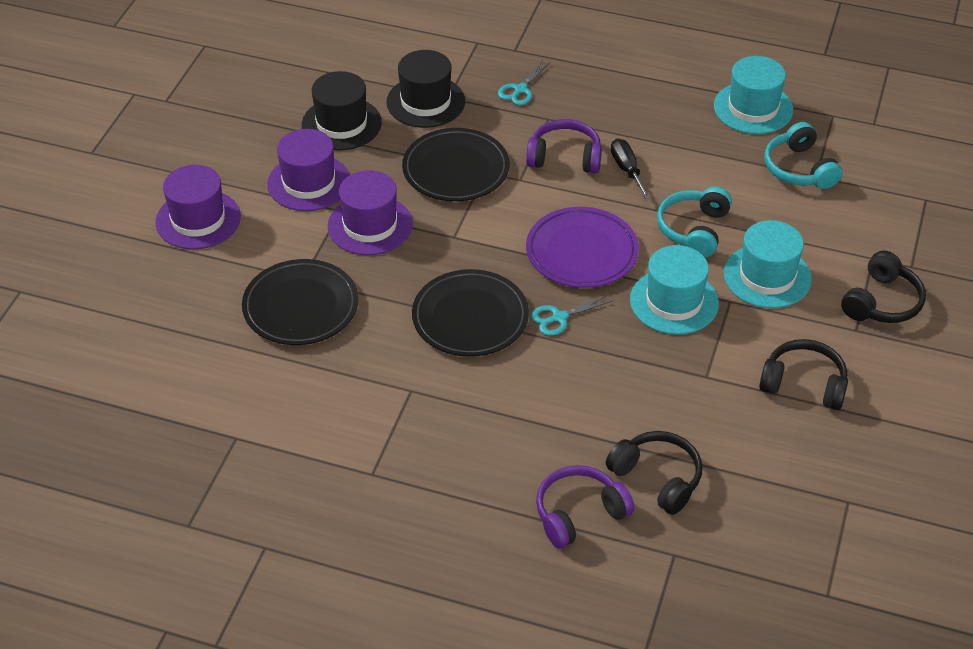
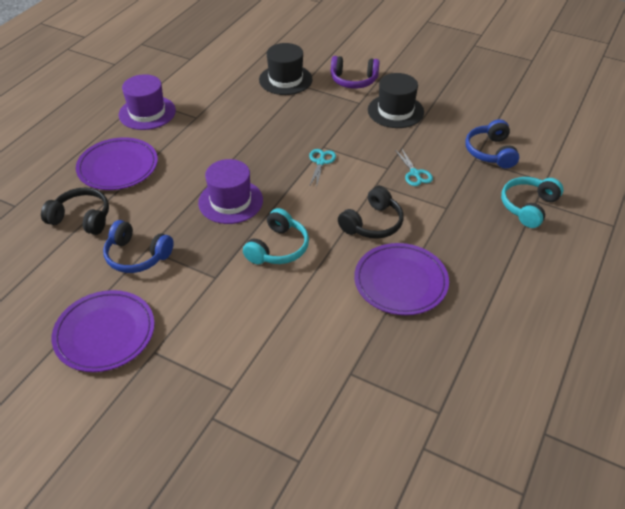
black headphones: [606,431,702,515] [759,339,848,410] [841,251,926,323] = 3 -> [41,187,109,235] [338,186,404,239] = 2
black plate: [242,259,359,345] [402,128,510,201] [412,269,529,357] = 3 -> none = 0
black screwdriver: [611,138,651,199] = 1 -> none = 0
blue headphones: none = 0 -> [103,220,174,273] [465,119,519,168] = 2
purple hat: [155,165,241,249] [267,129,350,211] [328,170,413,255] = 3 -> [119,74,176,130] [198,159,263,224] = 2
purple headphones: [526,119,602,173] [536,465,634,548] = 2 -> [331,56,380,89] = 1
purple plate: [526,207,639,288] = 1 -> [52,290,155,372] [76,137,158,190] [354,243,449,315] = 3
turquoise hat: [630,245,719,335] [714,56,793,134] [724,220,812,308] = 3 -> none = 0

